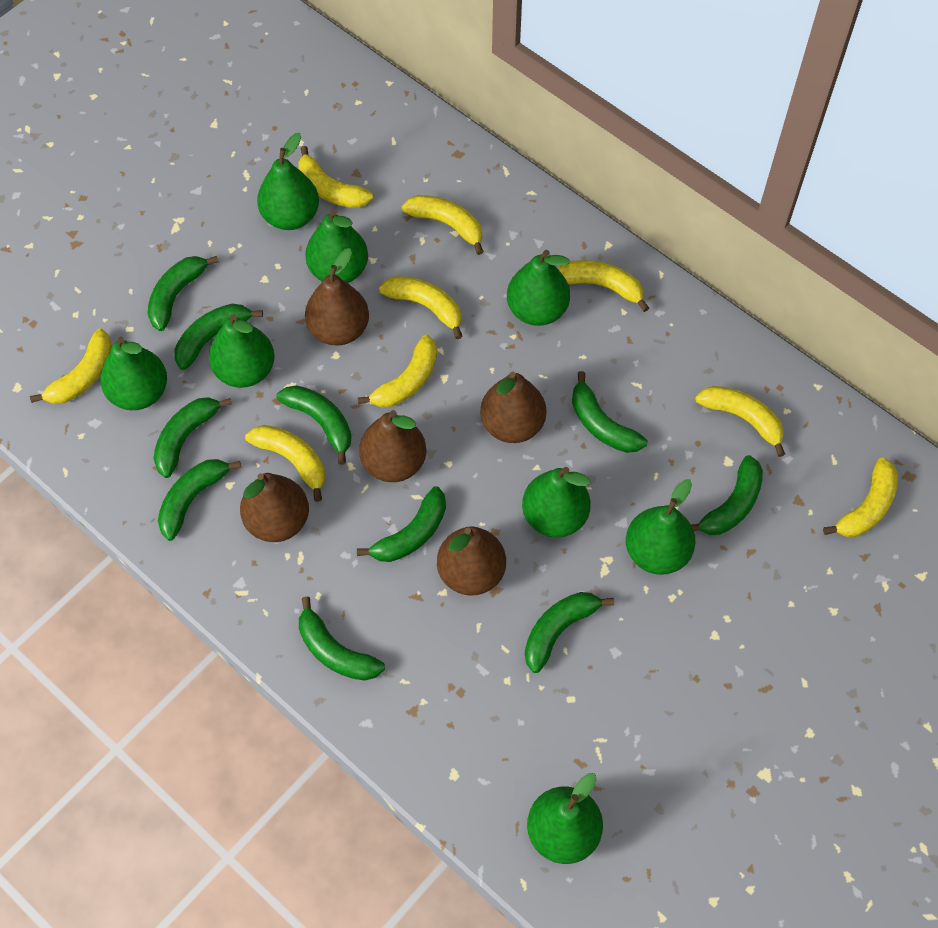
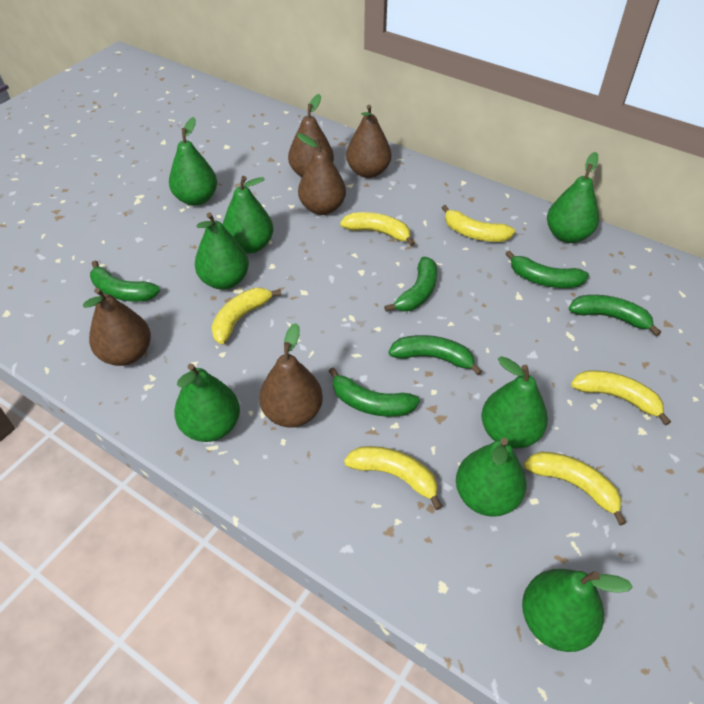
green banana: [147,256,219,331] [153,397,232,478] [158,459,241,541] [174,304,263,370] [277,385,352,465] [299,596,385,681] [357,486,446,562] [525,592,614,673] [572,371,647,453] [691,455,763,535] = 10 -> [90,260,160,302] [329,368,420,417] [384,257,437,312] [388,335,482,375] [505,250,589,288] [569,295,661,336] = 6
yellow banana: [30,329,112,404] [245,425,325,502] [299,146,373,208] [358,335,437,407] [379,276,463,339] [402,195,484,255] [558,260,649,312] [695,386,785,457] [823,457,898,537] = 9 -> [211,288,281,344] [340,212,415,247] [344,446,443,510] [442,205,515,242] [524,451,627,525] [571,370,671,426] = 6

